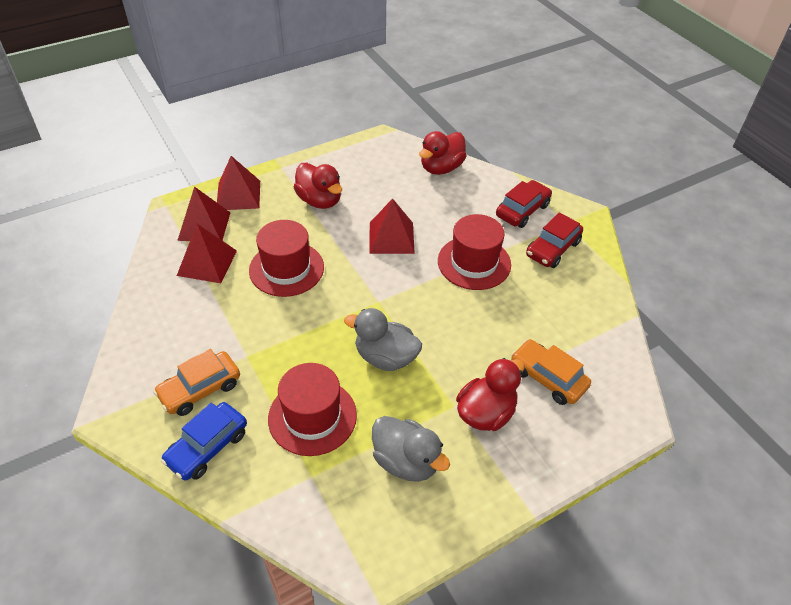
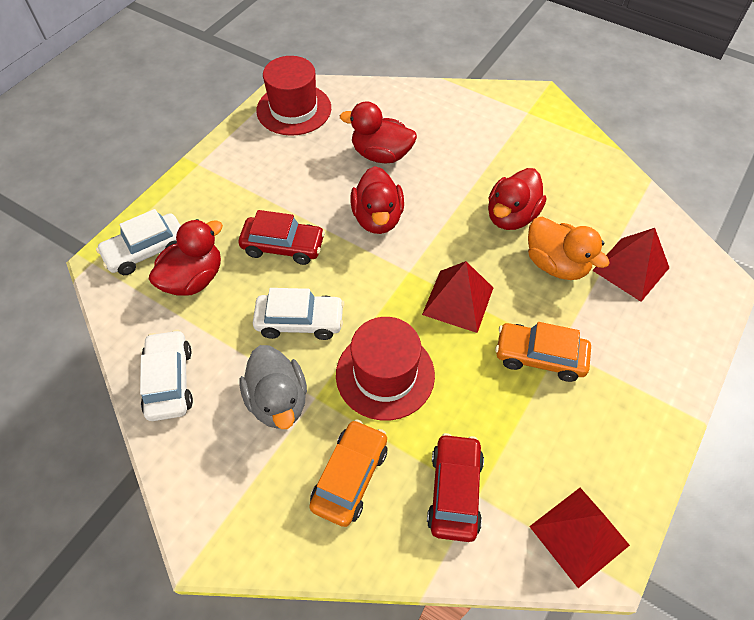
blue car: [161,402,247,480] = 1 -> none = 0
grey duck: [344,308,422,371] [372,416,450,482] = 2 -> [240,345,307,429] = 1
orange duck: none = 0 -> [528,217,610,280] = 1
red duck: [294,163,342,209] [419,131,467,175] [456,358,525,431] = 3 -> [149,219,223,296] [340,101,417,164] [350,166,404,234] [488,168,546,230] = 4
red hat: [249,220,324,297] [268,363,357,456] [438,214,511,290] = 3 -> [256,56,331,136] [336,317,435,421] = 2
red pyramid: [177,186,231,241] [177,224,237,283] [217,156,260,210] [370,198,415,254] = 4 -> [422,261,493,333] [529,488,630,588] [592,228,669,302] = 3
white car: none = 0 -> [96,209,181,275] [140,329,193,421] [253,288,344,340] = 3

